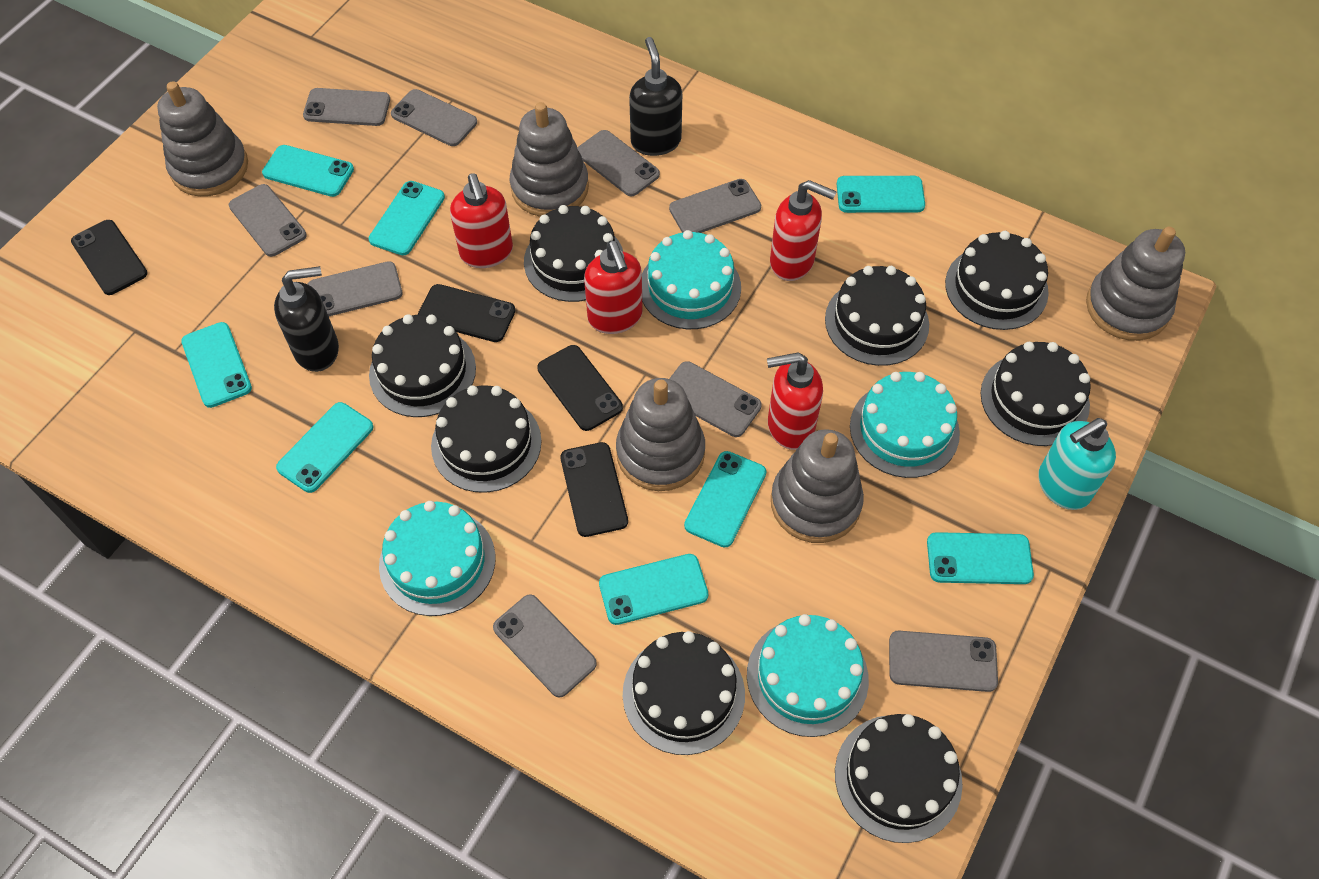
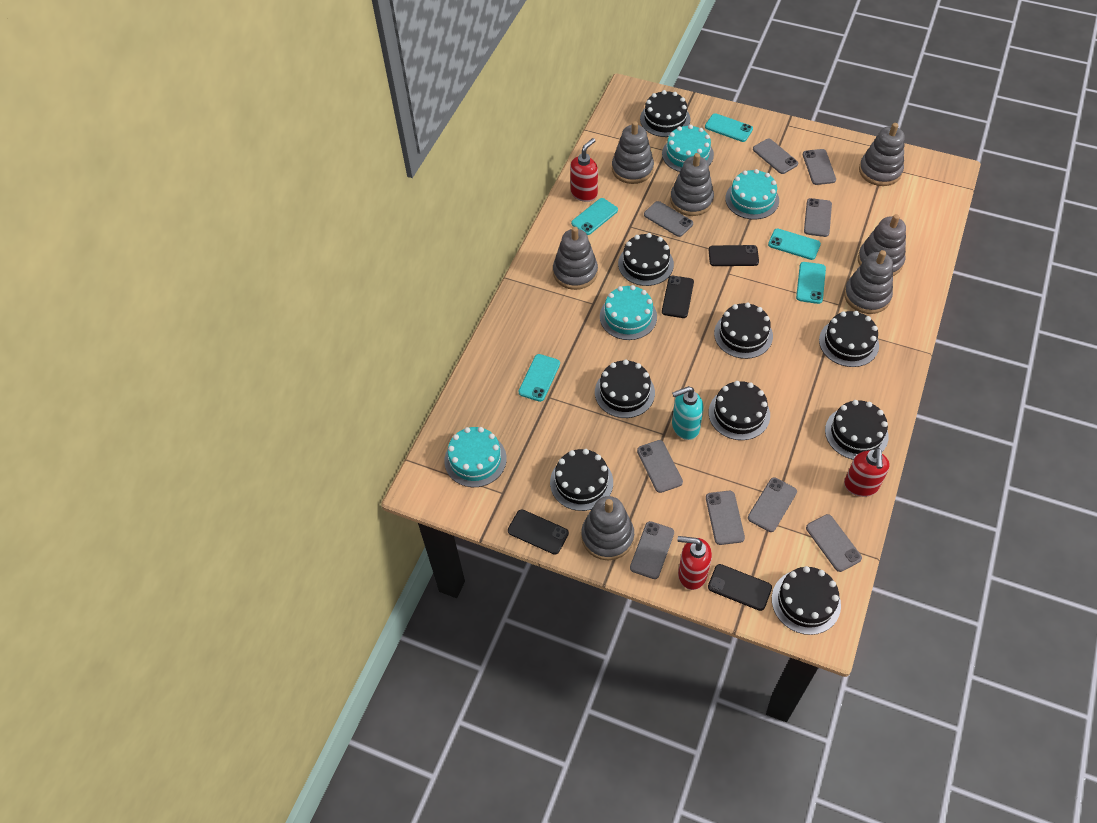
black cake: [369,314,476,417] [431,385,541,493] [524,205,623,302] [623,631,745,755] [825,266,929,366] [835,714,963,843] [945,231,1049,330] [981,342,1091,446] = 8 -> [550,449,613,511] [595,360,655,418] [618,233,674,286] [640,90,691,137] [709,381,770,440] [714,302,773,359] [772,566,841,635] [819,311,879,367] [825,400,889,460] = 9
black soap dispenser: [274,266,339,372] [629,37,682,156] = 2 -> none = 0
grey stacking toy: [157,82,248,197] [510,102,589,217] [616,378,705,491] [771,429,864,543] [1086,227,1185,341] = 5 -> [553,227,598,290] [581,496,634,560] [612,121,654,184] [670,153,714,216] [844,250,893,314] [858,214,906,276] [859,123,905,186] = 7
red soap dispenser: [450,173,513,268] [584,241,643,334] [767,352,823,450] [770,180,837,281] = 4 -> [570,138,598,202] [677,536,712,590] [844,447,890,497] = 3
turquoise phone: [181,322,252,408] [262,145,354,197] [276,402,374,493] [369,181,445,255] [599,554,708,625] [684,451,766,548] [837,176,925,213] [927,532,1034,584] = 8 -> [518,354,560,402] [571,198,618,235] [705,113,753,142] [768,228,821,260] [796,262,826,304] = 5

